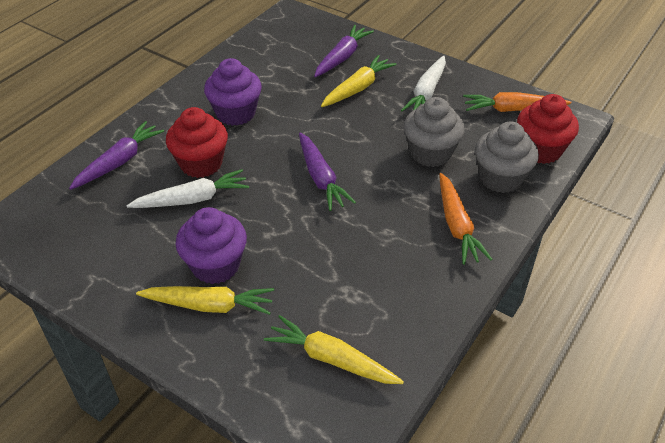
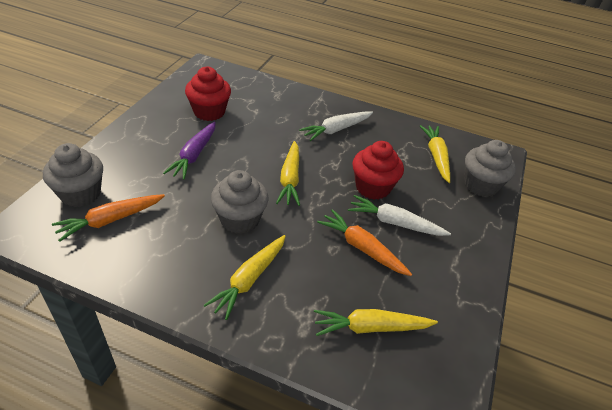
grey cupcake: [404,97,465,167] [475,121,539,193] = 2 -> [43,143,103,207] [211,170,268,234] [464,140,516,197] = 3
purple carrot: [69,121,164,190] [299,133,356,211] [314,25,374,77] = 3 -> [163,121,216,180] = 1
purple cupcake: [175,207,247,284] [204,58,262,126] = 2 -> none = 0
yellow carrot: [136,286,274,315] [264,315,404,384] [321,55,397,107] = 3 -> [204,235,286,320] [276,141,300,206] [314,309,438,336] [420,125,450,183] = 4

